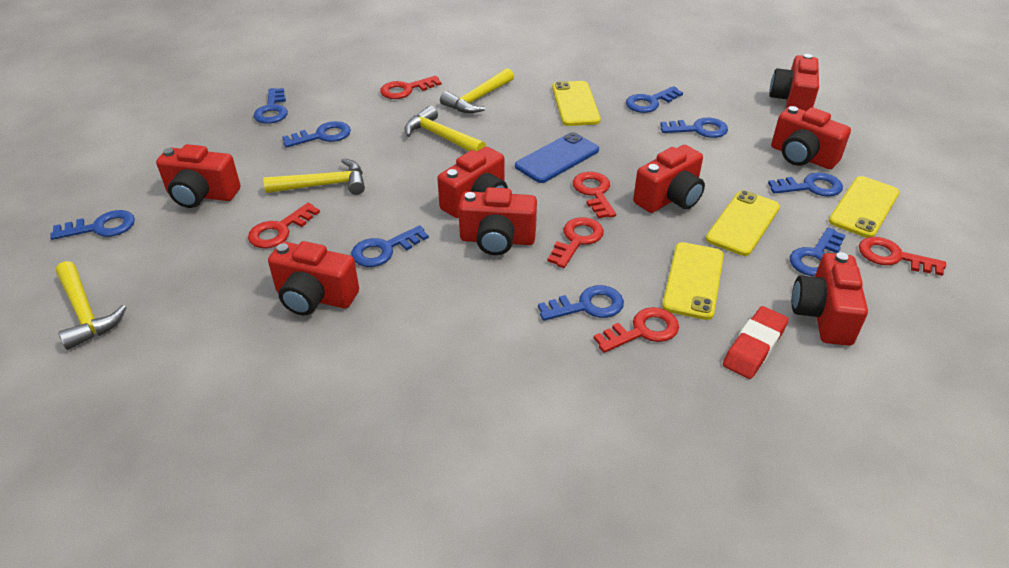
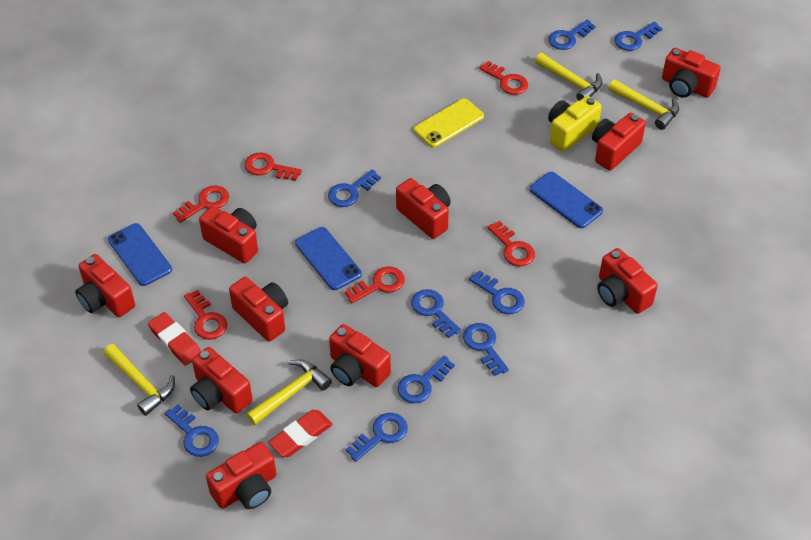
blue phone: [515,132,599,183] = 1 -> [108,223,172,286] [295,227,362,290] [530,172,603,228] = 3
red camera: [156,144,240,208] [268,241,359,316] [437,147,508,218] [458,187,537,255] [633,145,705,213] [769,54,819,111] [771,106,851,169] [792,252,868,346] = 8 -> [75,254,135,317] [190,347,253,414] [199,206,258,264] [206,442,277,509] [229,277,288,342] [329,324,391,387] [396,178,451,239] [592,113,646,171] [597,248,658,314] [662,48,721,98] = 10
red eraser: [723,306,789,379] = 1 -> [148,312,201,366] [268,410,332,457] = 2
yellow camera: none = 0 -> [548,96,602,152] = 1
yellow phone: [552,81,601,126] [662,242,724,320] [706,190,780,256] [829,176,900,238] = 4 -> [414,99,484,147] = 1

